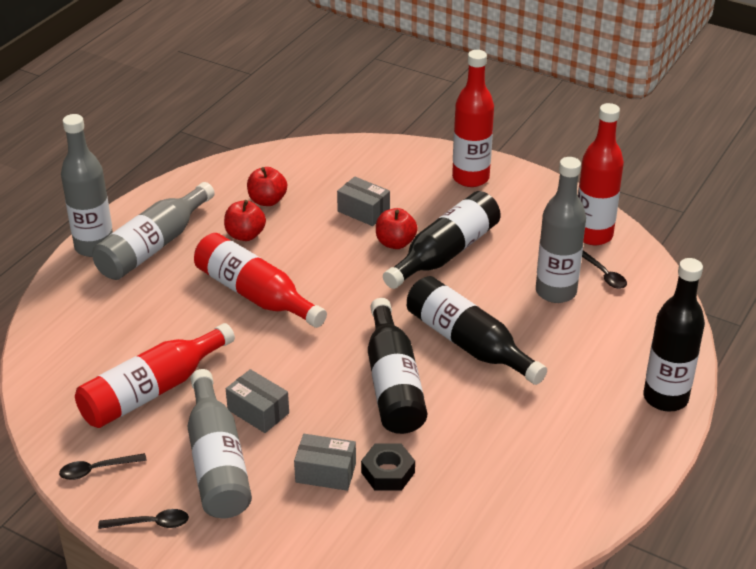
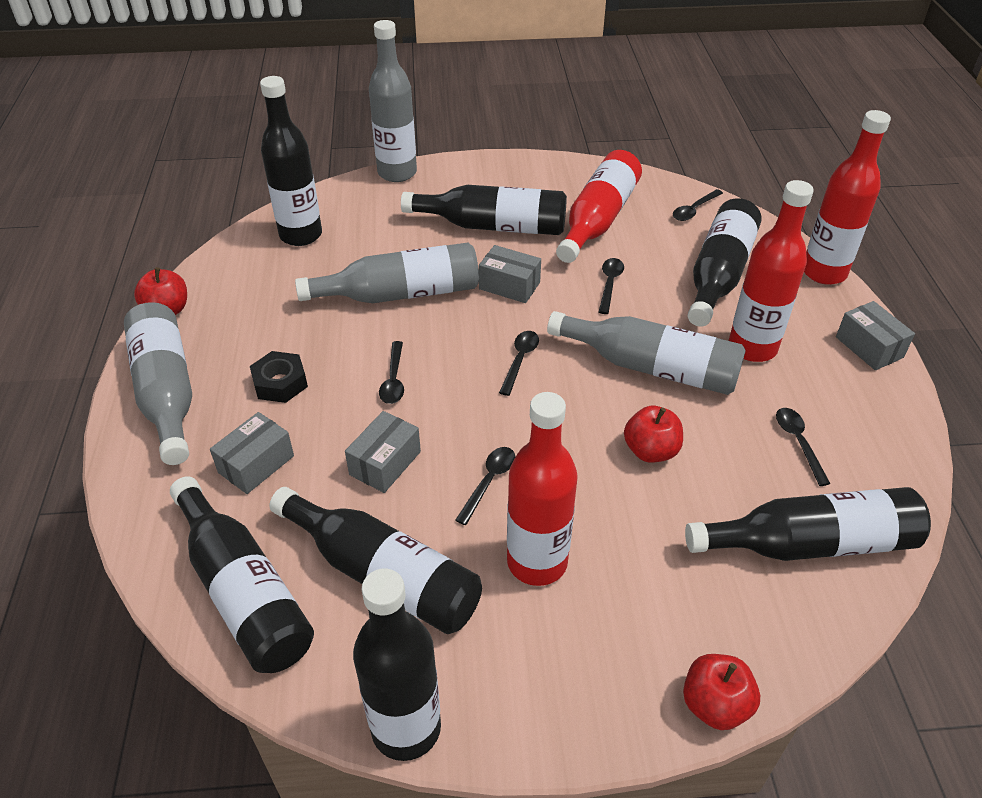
black bottle: [368,298,427,434] [383,191,501,289] [407,276,547,385] [644,258,705,412] = 4 -> [170,476,314,673] [260,76,322,246] [269,487,482,634] [353,568,441,761] [401,185,567,235] [685,487,931,561] [688,198,761,327] = 7
black spoon: [59,453,147,480] [98,509,189,529] [582,250,627,289] = 3 -> [379,341,404,404] [455,447,515,525] [499,331,539,396] [598,258,624,314] [673,189,723,221] [776,408,831,486] = 6
grey box: [226,369,289,433] [294,434,356,491] [337,176,390,226] = 3 -> [210,412,294,494] [345,411,421,493] [479,245,541,303] [836,301,915,370] = 4

